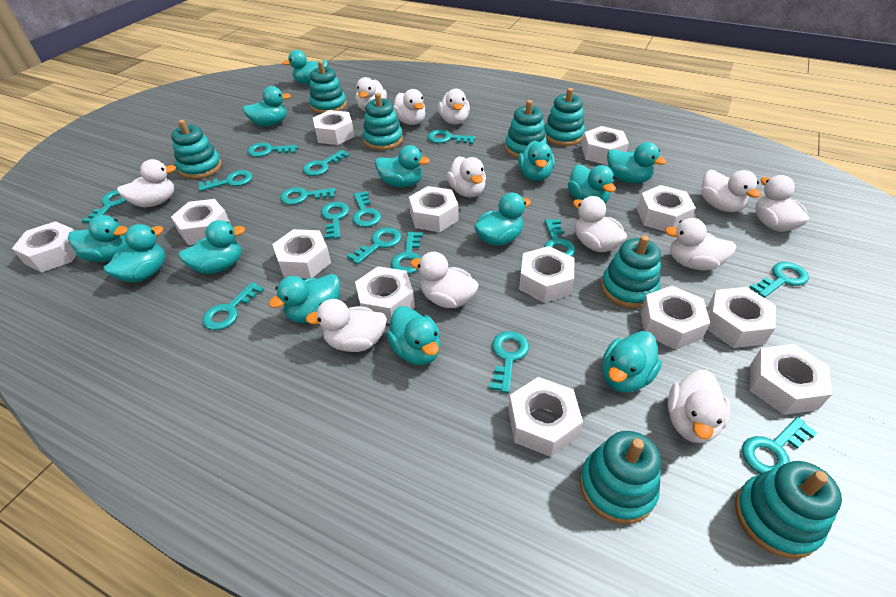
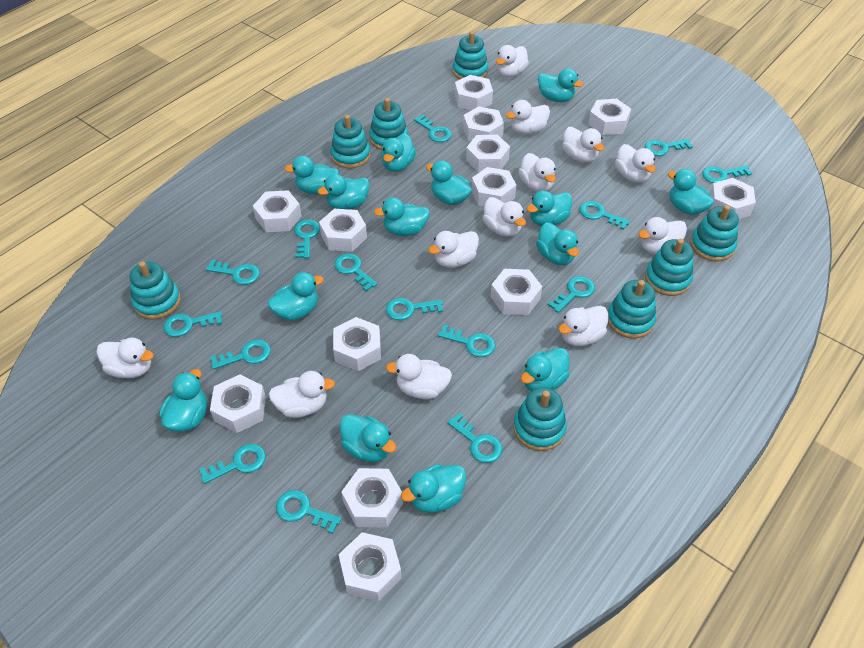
turquoise duck: [68,215,129,262] [104,224,165,282] [178,220,245,274] [242,86,291,127] [269,274,340,323] [282,50,328,84] [375,145,430,187] [386,306,441,365] [474,192,531,246] [518,141,555,181] [568,165,616,203] [602,331,662,393] [607,142,667,183] = 13 -> [159,369,207,432] [268,272,324,320] [284,156,339,194] [318,174,370,210] [340,414,396,462] [374,198,430,236] [381,134,416,172] [401,464,466,513] [426,160,472,205] [521,348,570,391] [526,190,573,226] [536,223,579,265] [538,69,583,102] [668,169,714,215] = 14

